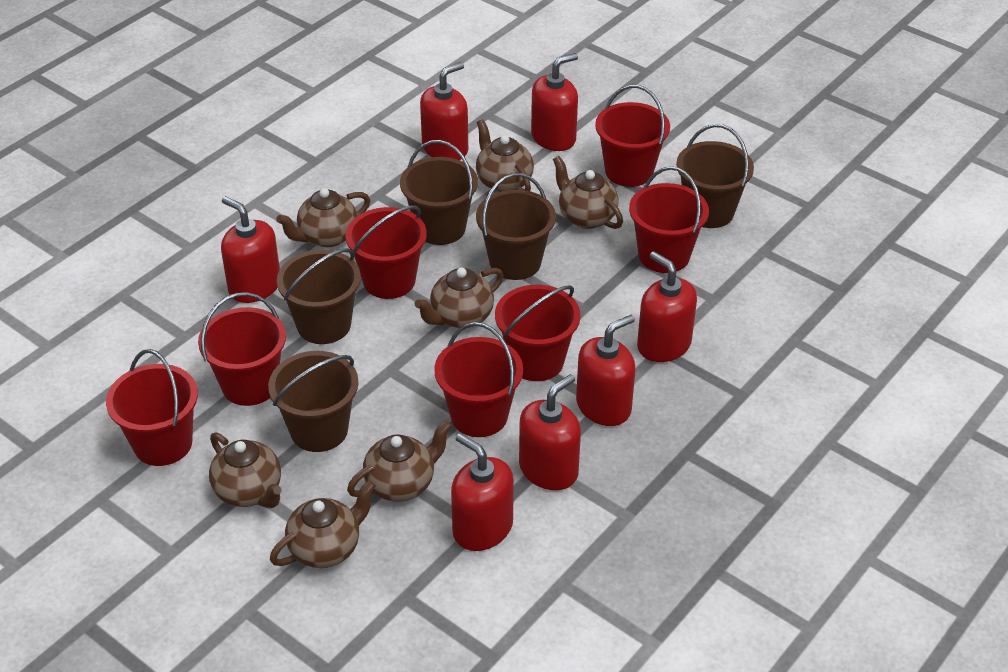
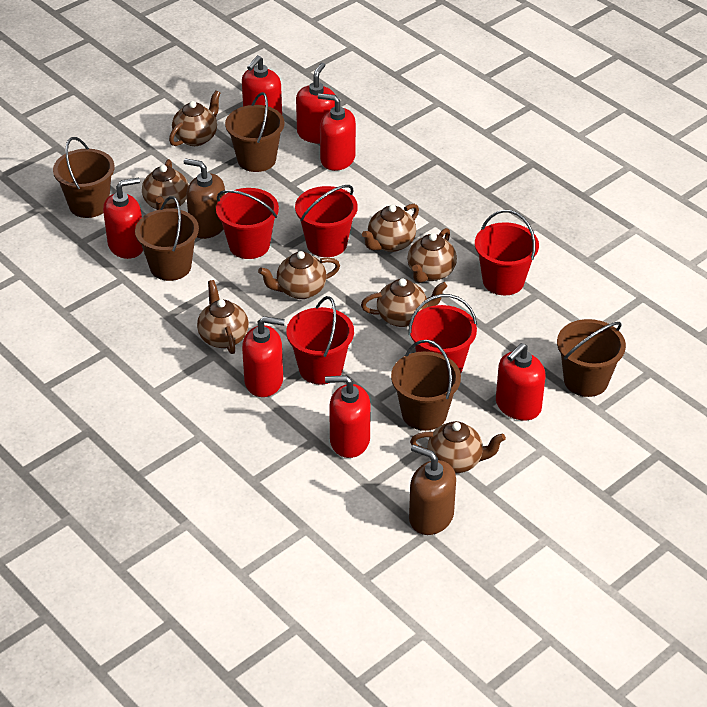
brown soap dispenser: none = 0 -> [184,158,225,239] [409,445,456,535] = 2
brown teapot: [209,432,282,508] [270,480,376,568] [276,188,370,248] [347,420,452,502] [415,268,503,328] [476,119,534,192] [553,156,623,229] = 7 -> [142,159,189,210] [169,90,221,146] [197,280,249,354] [258,251,340,299] [361,278,447,327] [362,204,419,252] [407,228,457,283] [410,421,506,473] = 8
red bucket: [106,349,198,466] [198,292,286,406] [345,206,427,299] [434,322,523,437] [495,285,581,381] [595,85,670,187] [629,166,709,273] = 7 -> [216,188,279,259] [286,296,354,385] [295,185,358,257] [408,294,477,374] [475,210,539,295] = 5

